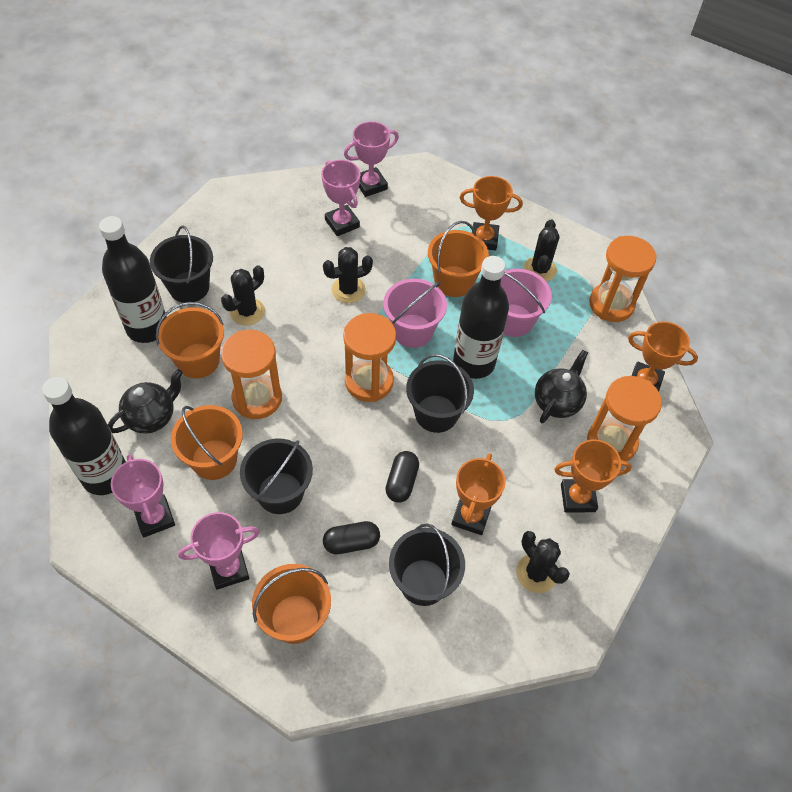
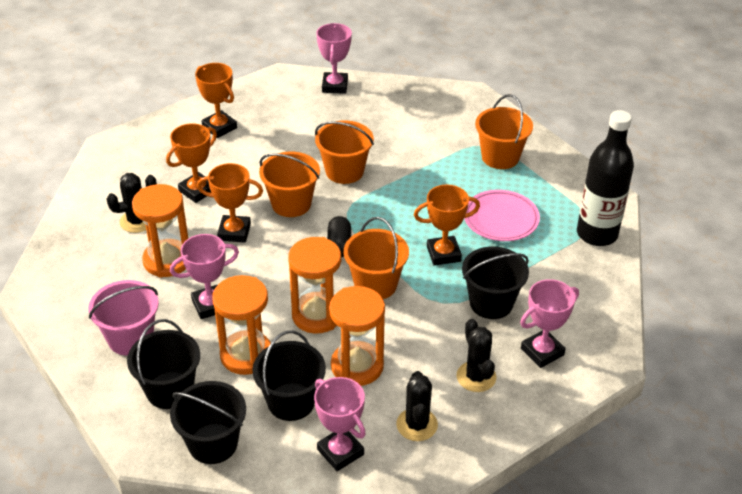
black bottle: [42,377,126,495] [99,216,167,343] [453,256,509,379] = 3 -> [577,110,634,246] = 1
black cactus: [221,265,265,325] [323,247,373,303] [516,531,570,593] [524,219,559,282] = 4 -> [106,173,157,233] [396,371,438,441] [457,319,496,392] = 3
black capsule: [323,521,380,554] [385,451,419,502] = 2 -> [327,216,351,257] = 1
black teapot: [108,369,183,434] [535,350,588,423] = 2 -> none = 0
pink bucket: [383,279,447,348] [500,269,552,337] = 2 -> [88,280,159,356] = 1
pink plate: none = 0 -> [464,190,540,241] = 1

